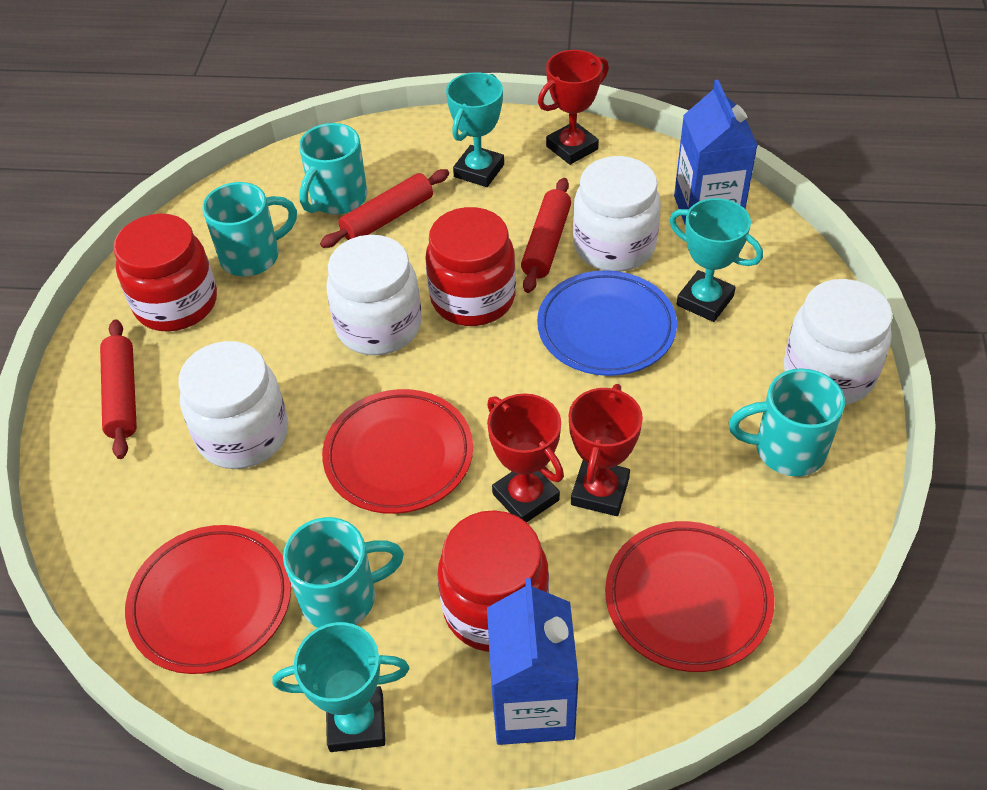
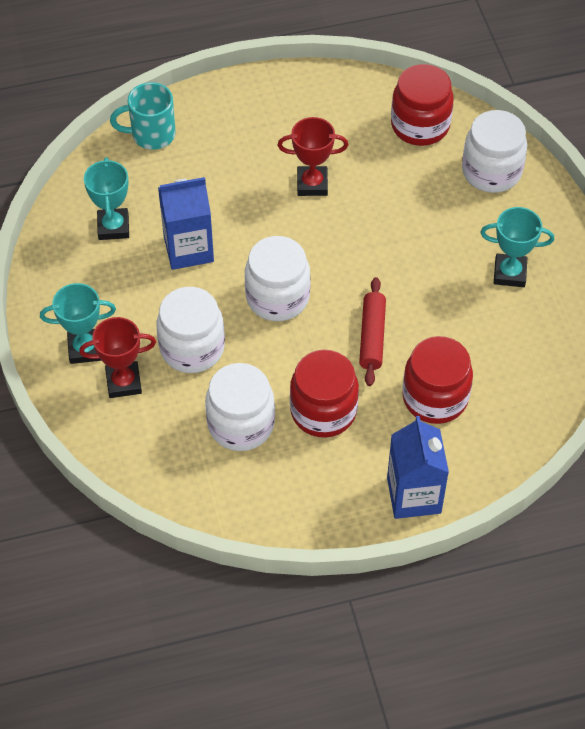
blue plate: [537,270,677,376] = 1 -> none = 0
red plate: [125,525,291,674] [322,389,473,514] [605,521,775,672] = 3 -> none = 0
red rolling pin: [100,319,137,459] [320,169,449,248] [521,178,571,293] = 3 -> [359,277,386,386] = 1
red trophy: [487,393,564,523] [538,50,609,165] [569,384,643,516] = 3 -> [79,317,156,398] [278,117,348,196] = 2
turquoise mug: [202,182,297,276] [283,517,404,628] [299,123,367,214] [729,368,845,476] = 4 -> [110,82,175,150] = 1

